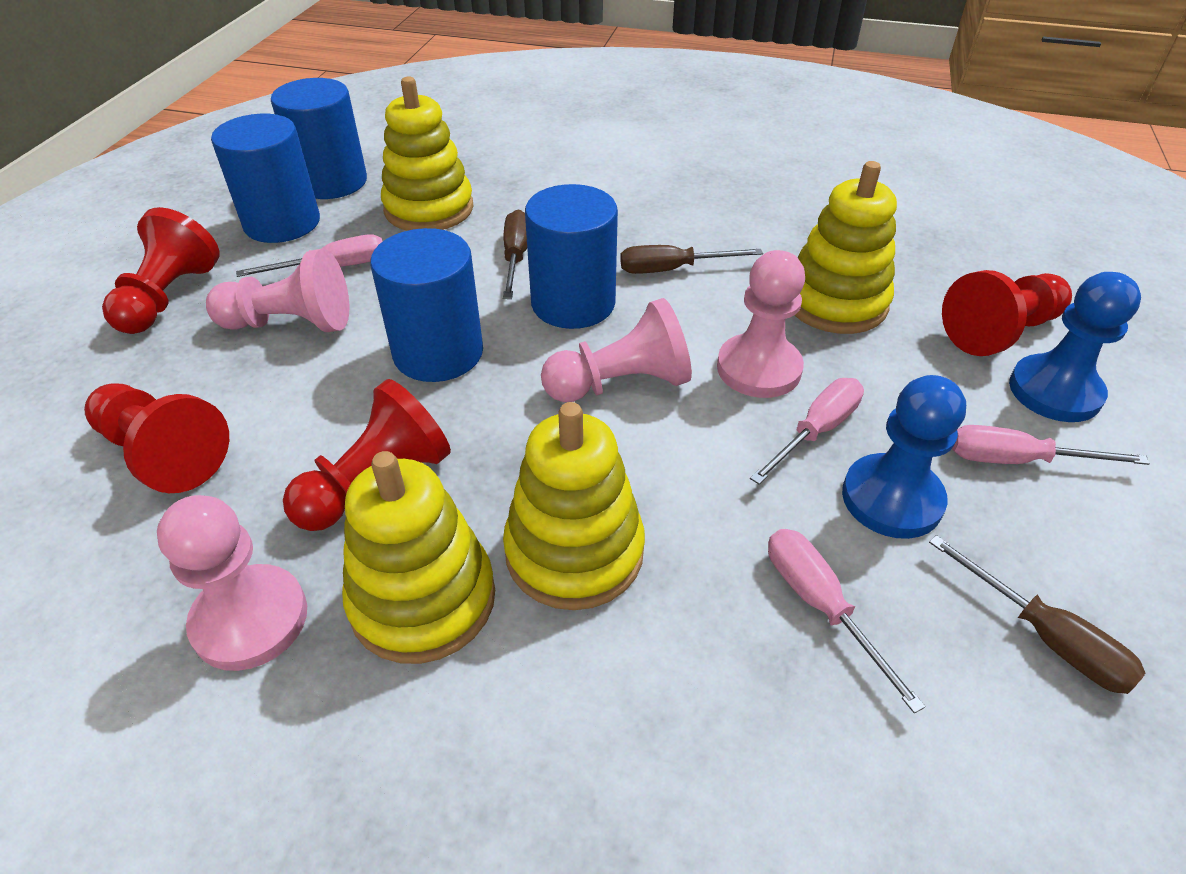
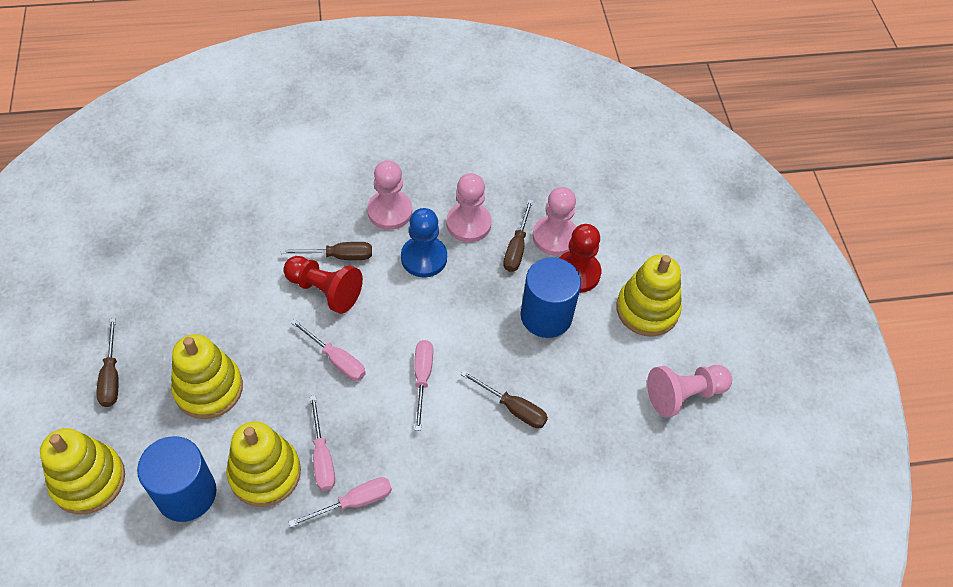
blue cylinder: [211,114,320,243] [271,78,367,199] [370,228,483,382] [525,184,618,329] = 4 -> [137,436,217,522] [520,257,581,338] = 2
blue pawn: [842,375,966,539] [1009,272,1141,422] = 2 -> [401,208,447,277] = 1
brown screwdriver: [503,209,527,299] [620,245,763,274] [929,535,1145,694] = 3 -> [97,318,119,407] [281,242,372,260] [461,370,548,428] [503,199,533,272] = 4
red pawn: [84,383,229,493] [102,207,219,334] [283,379,451,531] [942,270,1072,356] = 4 -> [283,256,363,314] [559,224,601,293] = 2

